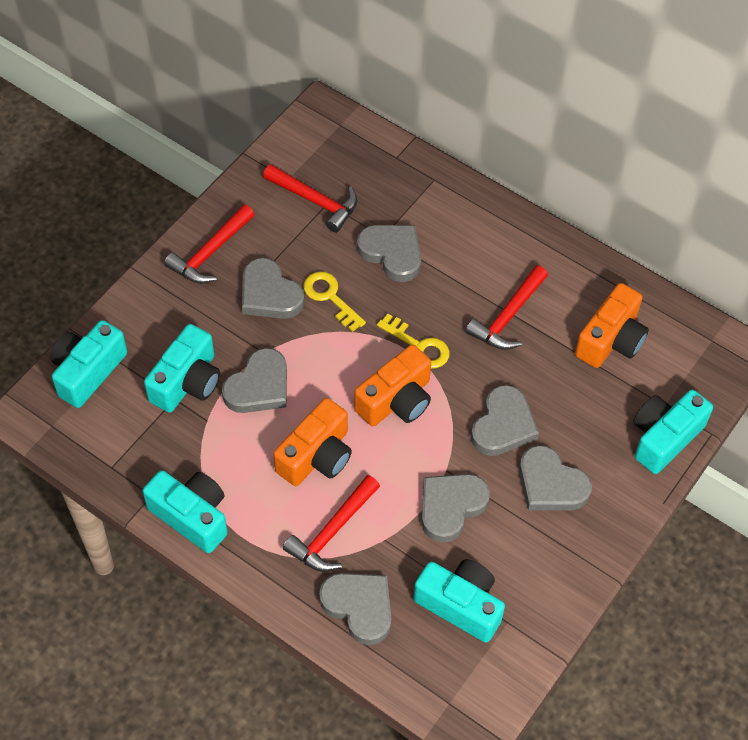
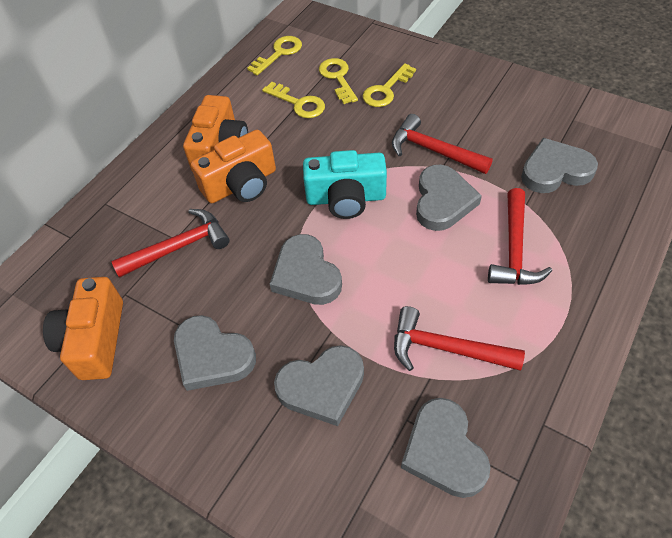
grey heart: [222,348,287,413] [242,258,305,319] [319,573,392,645] [357,225,421,282] [422,474,490,543] [471,385,539,456] [519,445,592,510] = 7 -> [174,315,256,391] [270,234,342,305] [274,345,364,426] [401,398,491,498] [416,164,482,231] [521,138,598,193] = 6
turquoise camera: [50,320,127,408] [142,470,228,553] [144,324,220,413] [414,559,505,643] [633,390,713,474] = 5 -> [303,150,387,219] = 1
yellow key: [303,271,366,332] [377,314,450,369] = 2 -> [247,36,302,76] [262,82,325,118] [319,58,358,104] [362,63,416,107] = 4

